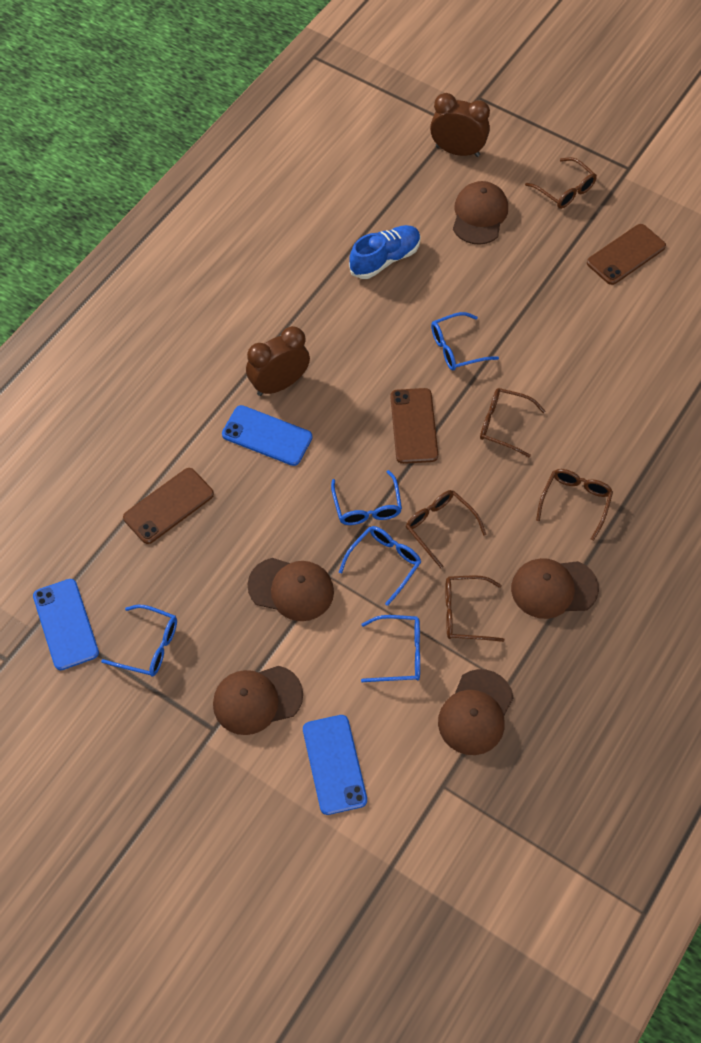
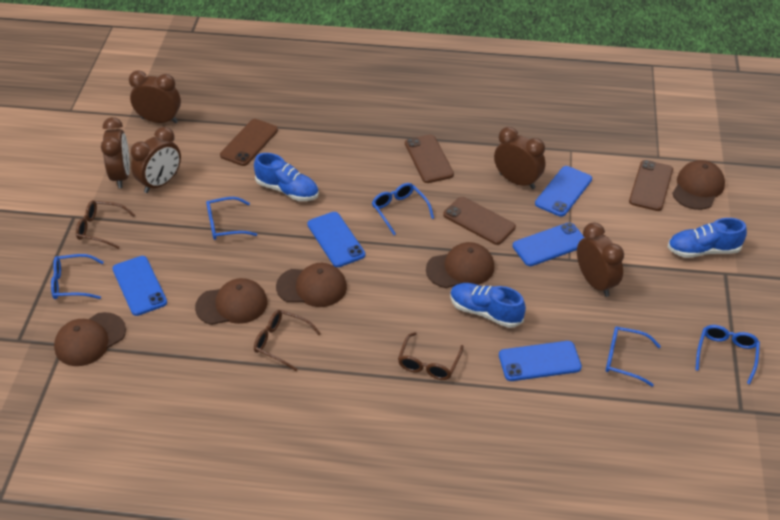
blue phone: [33,579,99,670] [222,405,313,466] [303,715,367,815] = 3 -> [112,256,167,316] [307,212,365,267] [499,341,582,381] [513,222,585,266] [535,166,592,217] = 5
blue shoe: [349,225,421,279] = 1 -> [254,153,319,201] [450,283,526,328] [668,218,747,258] = 3
brown clock: [246,326,310,396] [430,93,490,157] = 2 -> [101,117,130,188] [129,70,181,123] [130,127,181,193] [494,127,545,189] [577,222,624,297] = 5
brown glasses: [406,490,486,568] [445,575,505,642] [480,388,545,457] [525,157,597,209] [536,469,613,541] = 5 -> [76,200,136,249] [254,310,321,371] [398,332,464,380] = 3
brown phone: [123,468,214,544] [390,388,438,464] [587,224,666,285] = 3 -> [220,119,278,166] [405,134,454,183] [443,197,516,245] [629,160,673,211] = 4

